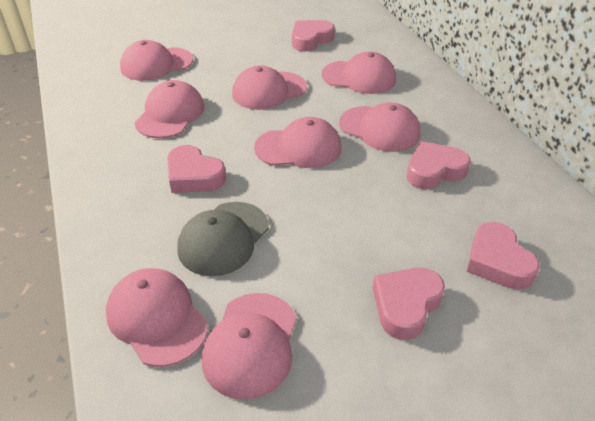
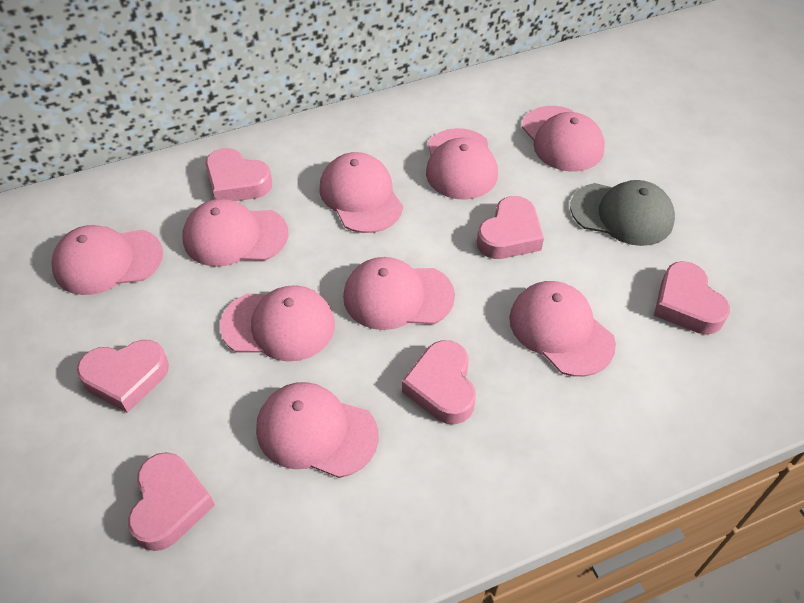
pink cap: [106,268,208,367] [120,40,193,81] [135,80,204,138] [202,293,297,400] [232,65,307,110] [254,117,341,168] [322,52,396,94] [339,102,421,152] = 8 -> [51,225,163,295] [182,199,289,267] [220,285,335,362] [256,382,379,478] [320,152,403,233] [343,257,455,330] [426,128,498,200] [509,281,616,377] [522,106,605,172] = 9
pink heart: [167,145,226,193] [292,20,335,52] [373,268,445,340] [407,141,470,189] [467,222,540,290] = 5 -> [77,340,169,413] [128,452,215,551] [205,148,272,201] [402,340,476,424] [477,196,544,259] [654,261,730,335] = 6

